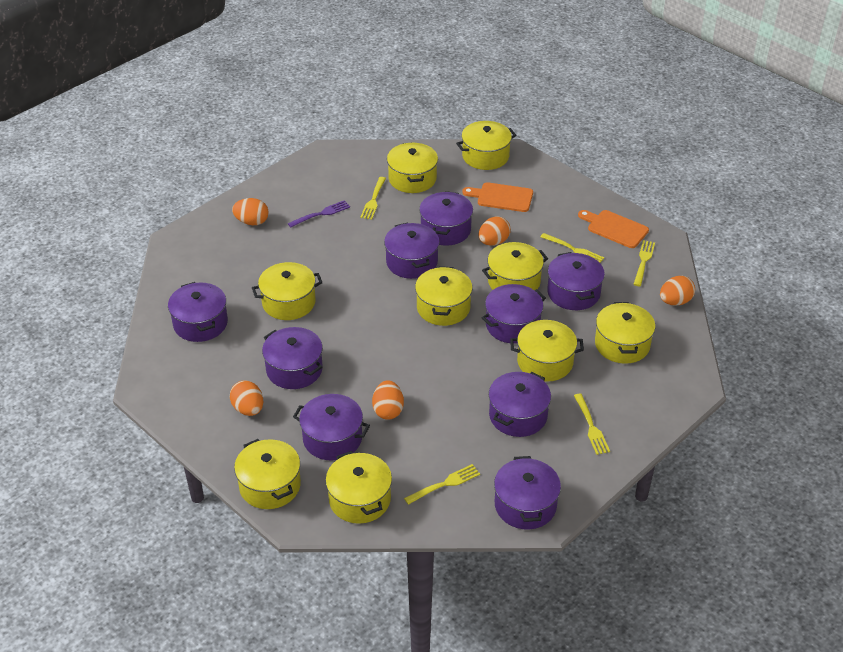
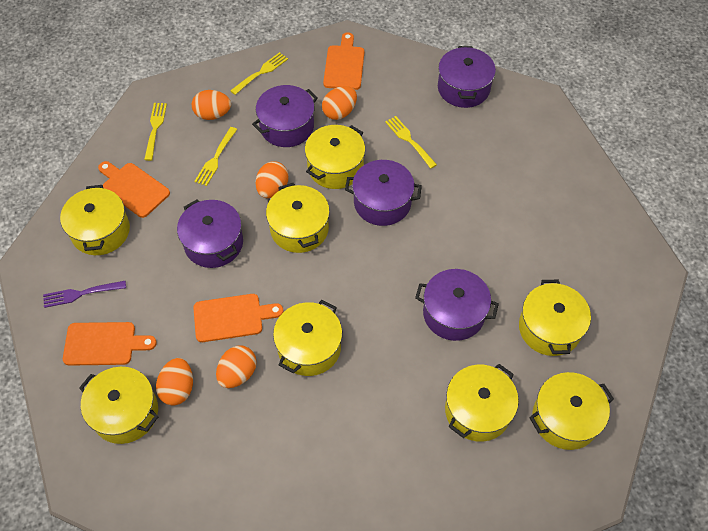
orange cutting board: [462,182,533,212] [578,210,649,248] = 2 -> [63,322,157,366] [98,161,170,218] [193,294,283,342] [323,32,364,90] = 4
purple pot: [168,282,228,342] [262,327,323,389] [293,394,370,460] [384,222,439,279] [419,191,473,246] [482,284,546,344] [489,372,551,437] [494,456,561,529] [547,252,605,310] = 9 -> [177,199,243,268] [252,85,318,147] [345,160,422,226] [415,269,499,341] [438,46,496,108] = 5
yellow fork: [360,177,386,220] [404,464,480,505] [540,233,604,263] [574,394,610,455] [633,240,655,286] = 5 -> [144,103,167,161] [194,127,237,186] [230,52,288,95] [385,116,437,169] = 4
yellow pot: [234,439,301,509] [252,262,323,320] [326,451,392,524] [387,142,438,193] [415,266,473,326] [456,121,516,170] [482,242,548,290] [510,320,584,382] [595,302,655,364] = 9 -> [60,185,130,255] [79,367,158,444] [266,183,330,253] [273,300,342,376] [305,125,365,189] [445,364,519,442] [519,280,591,356] [529,372,614,450] = 8

